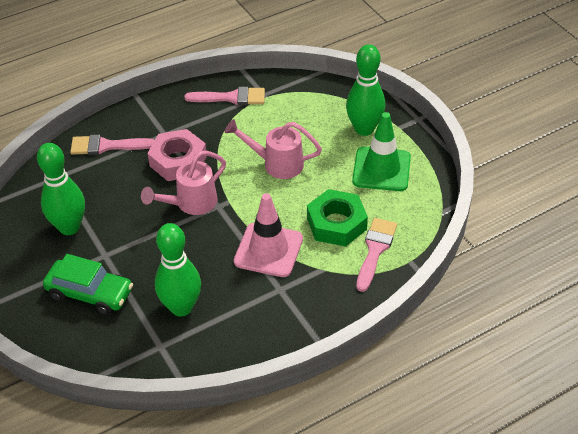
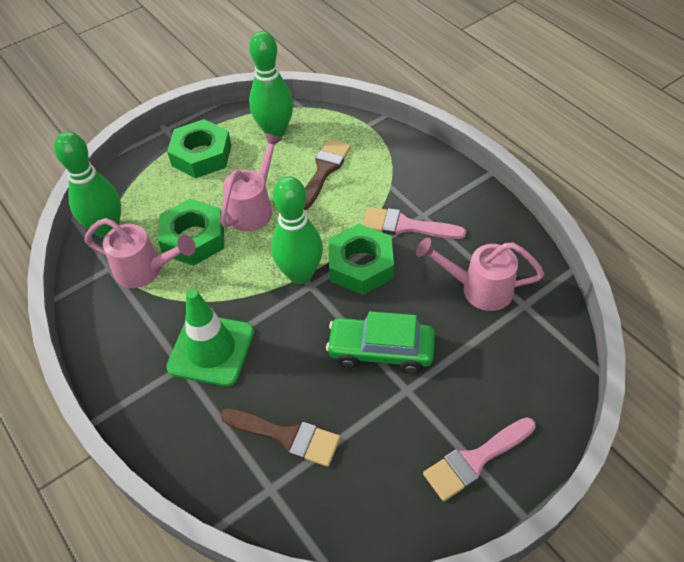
brown brush: none = 0 -> [220,408,340,467] [304,139,351,210] = 2
green nut: [307,189,368,247] = 1 -> [158,199,224,266] [167,119,231,178] [328,224,394,295] = 3
pink brush: [70,135,155,155] [185,87,265,105] [356,218,397,292] = 3 -> [363,207,466,239] [423,417,536,501] = 2
pink nut: [147,129,207,181] = 1 -> none = 0
pink traffic cone: [234,193,303,277] = 1 -> none = 0
pink watering can: [141,151,226,215] [224,119,322,179] = 2 -> [85,218,196,288] [220,133,283,232] [416,238,544,311] = 3

